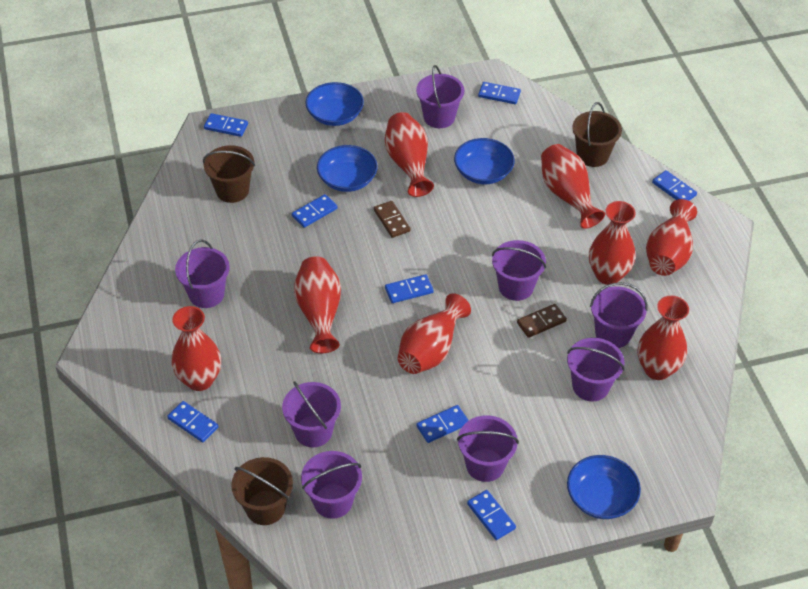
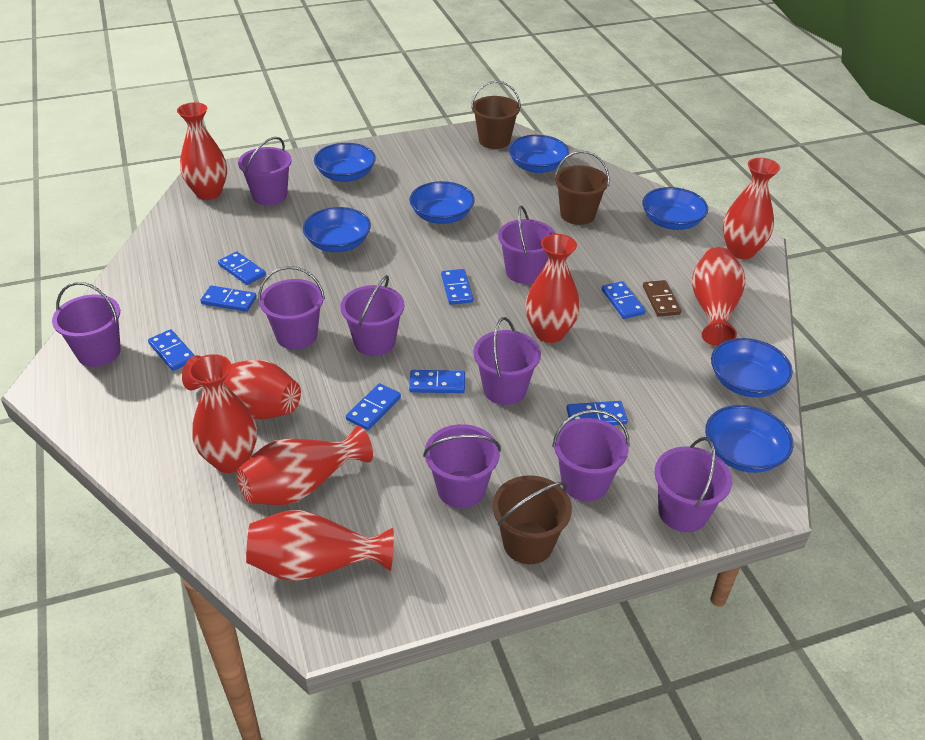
blue bowl: [305,82,364,126] [317,145,378,192] [454,138,515,184] [567,455,641,519] = 4 -> [303,207,371,252] [314,143,376,182] [409,181,475,224] [509,135,569,173] [642,187,708,230] [705,405,793,473] [711,338,793,397] = 7
brown domino: [374,201,411,238] [517,304,567,338] = 2 -> [643,280,681,317] = 1
purple bucket: [175,240,230,308] [282,381,341,447] [301,451,362,519] [416,65,464,128] [457,415,519,482] [492,240,546,301] [567,338,625,401] [590,282,648,348] = 8 -> [52,282,121,367] [238,137,292,205] [258,266,325,350] [340,275,405,356] [423,424,501,508] [474,317,541,405] [498,206,556,284] [552,409,630,501] [655,437,732,532] = 9

